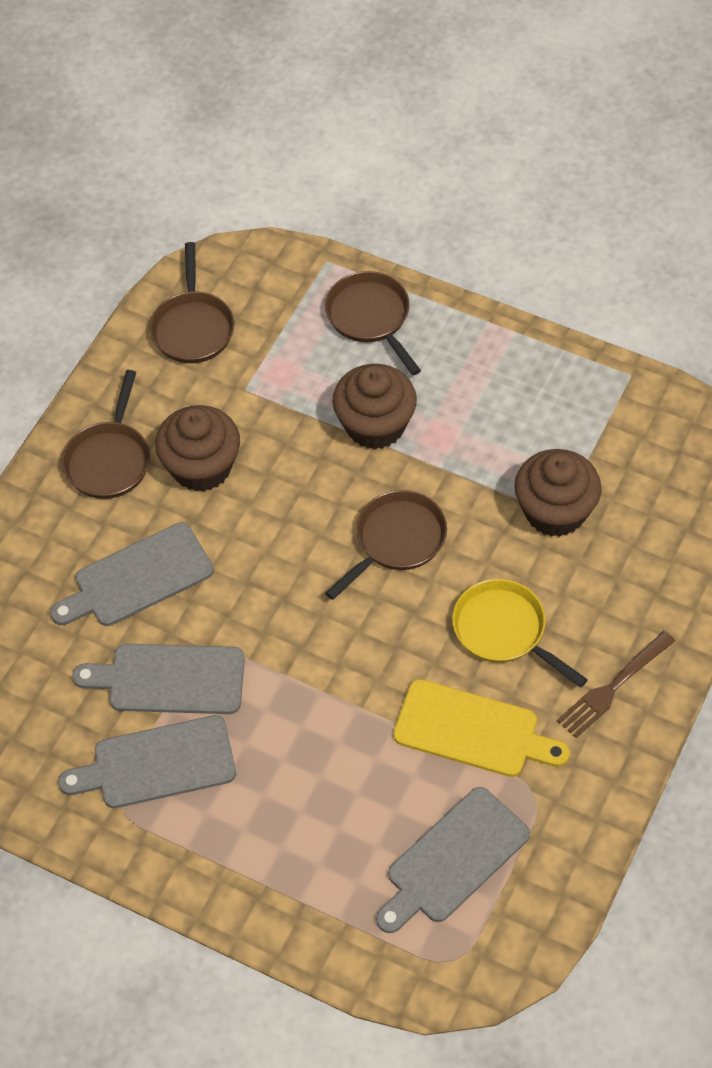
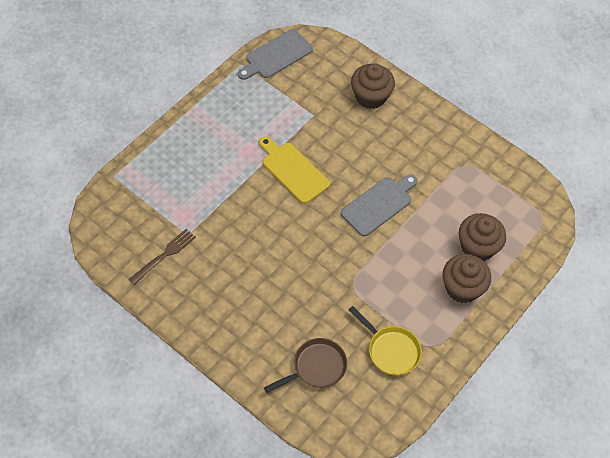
brown pan: [62,370,150,499] [150,242,234,363] [325,271,421,375] [325,490,447,600] = 4 -> [264,338,347,393] = 1
grey cutting board: [50,523,214,626] [58,715,236,808] [72,644,245,714] [376,787,530,933] = 4 -> [238,29,313,80] [341,174,418,237] = 2

